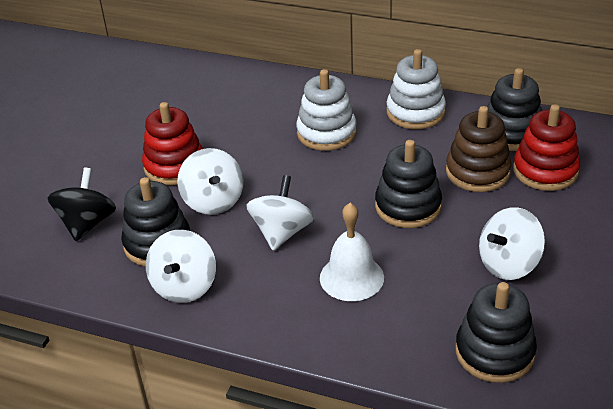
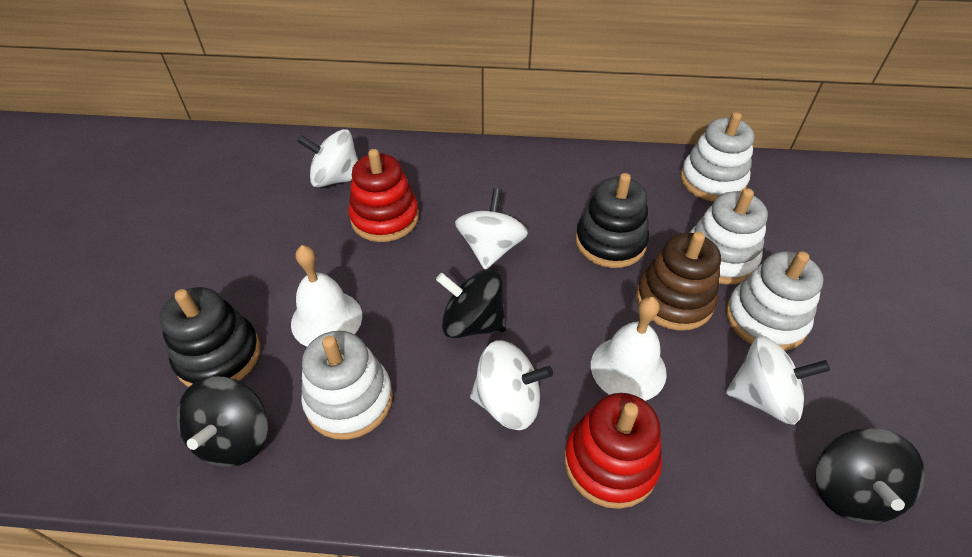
black spinning top: [47,167,116,241] = 1 -> [177,376,268,467] [436,270,506,338] [815,428,925,523] = 3
black stacking toy: [121,177,190,267] [375,140,442,228] [456,282,537,383] [487,68,542,151] = 4 -> [160,287,260,387] [575,173,649,268] = 2
white bell: [320,203,384,301] = 1 -> [291,245,362,347] [591,297,667,401] = 2
white stacking toy: [296,69,357,151] [387,49,446,129] = 2 -> [301,331,393,440] [680,112,754,202] [690,188,768,285] [726,251,824,351] = 4

